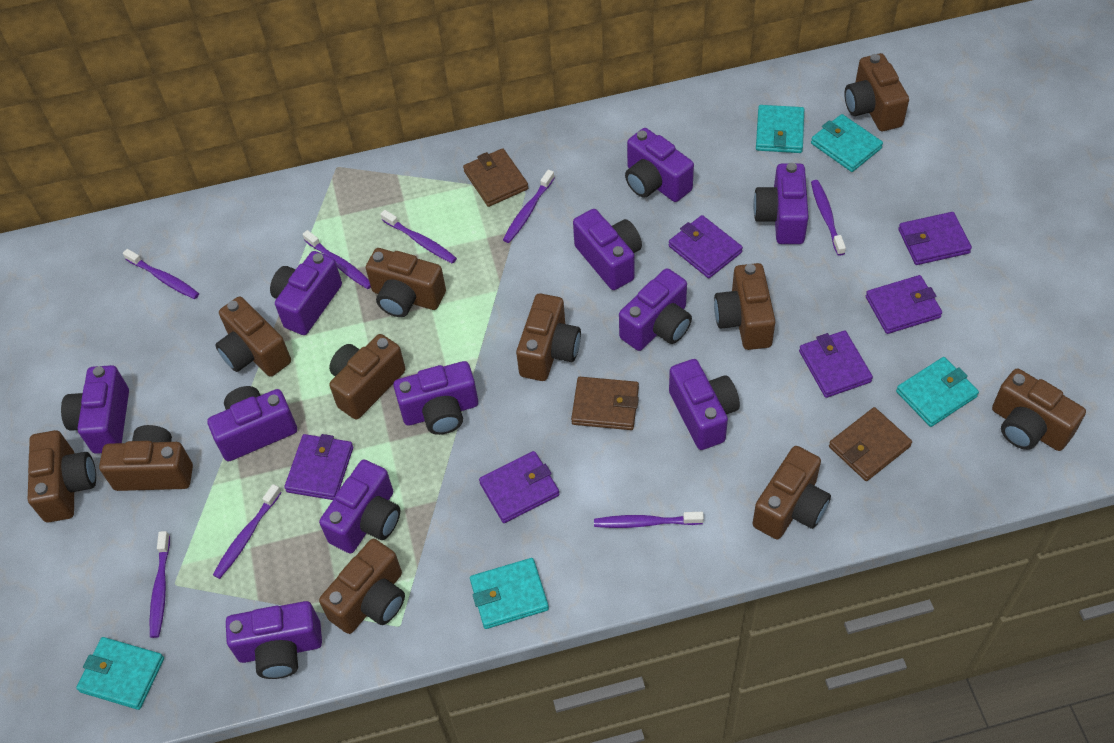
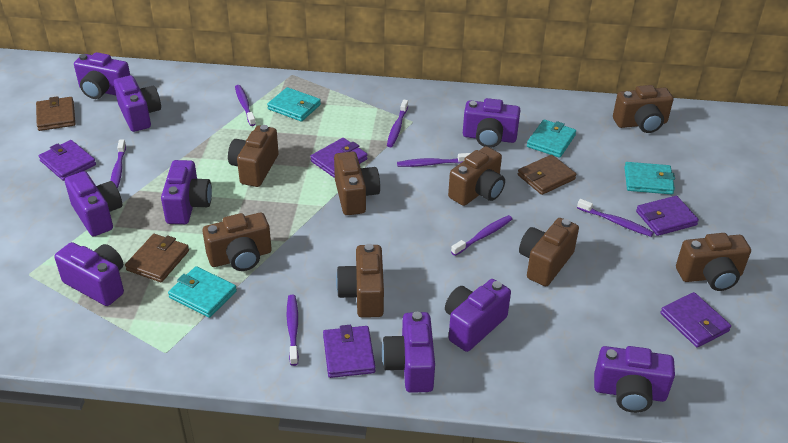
brown camera: [28,430,96,522] [99,425,193,491] [215,296,291,377] [319,539,405,634] [329,334,406,420] [366,248,446,317] [516,293,581,381] [714,263,776,350] [753,446,831,539] [845,53,909,131] [992,369,1086,451] = 11 -> [203,213,272,271] [228,125,279,187] [334,151,380,215] [336,244,384,318] [448,146,505,206] [519,218,579,286] [613,85,673,133] [676,233,751,291] = 8
purple camera: [61,365,129,454] [207,386,297,461] [226,601,322,679] [270,251,342,335] [319,460,400,554] [393,361,478,435] [573,209,642,290] [619,268,692,351] [625,128,694,202] [669,359,740,450] [753,163,809,244] = 11 -> [54,242,124,306] [65,171,122,236] [74,52,130,99] [114,75,161,132] [161,160,212,224] [382,312,435,393] [445,279,511,352] [463,98,520,148] [594,346,675,413] = 9
purple toothbrush: [123,249,199,299] [150,531,170,638] [213,484,282,579] [303,230,371,289] [381,210,457,264] [503,170,554,243] [594,512,704,528] [811,180,846,256] = 8 -> [110,139,126,189] [235,85,256,126] [287,295,299,366] [387,100,408,147] [397,153,471,167] [451,215,512,256] [577,199,654,237] = 7
purple wallet: [284,434,353,500] [479,451,559,523] [669,215,743,278] [799,330,873,398] [866,275,942,334] [898,212,972,265] = 6 -> [39,140,96,181] [310,138,368,178] [323,325,375,378] [636,196,699,236] [661,292,731,348] = 5
turquoise wallet: [76,637,164,710] [470,558,549,629] [756,105,804,153] [811,114,883,172] [896,357,979,427] = 5 -> [168,266,237,318] [267,87,321,122] [527,120,576,158] [624,162,675,194] = 4

